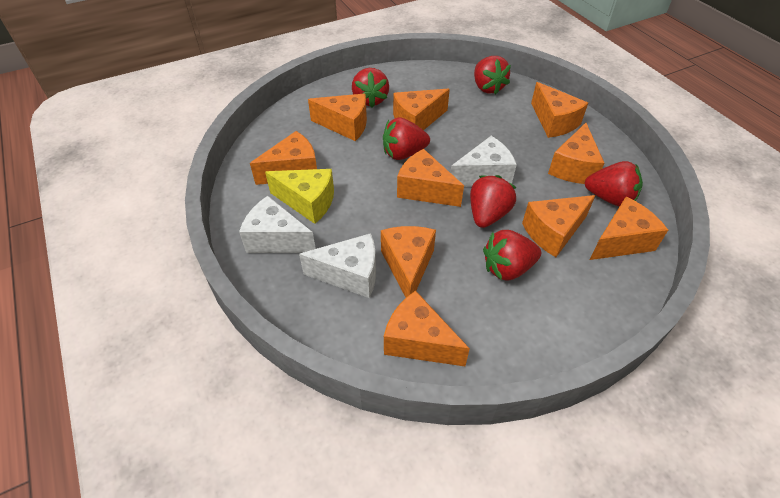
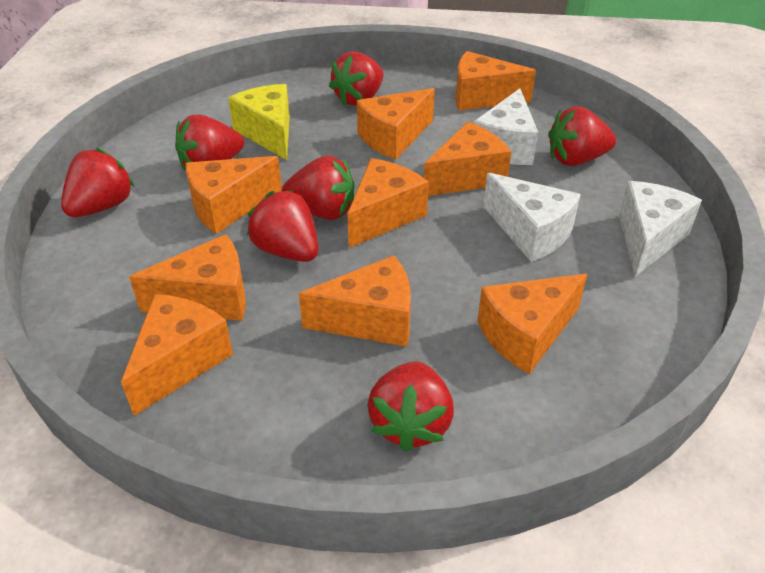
orange cheese: [250,131,317,185] [308,94,367,141] [381,226,436,297] [384,291,470,366] [393,89,450,130] [397,149,464,207] [522,195,596,257] [531,82,588,138] [548,123,604,184] [590,197,668,260] = 10 -> [121,294,233,416] [129,234,246,321] [186,156,282,234] [299,256,411,347] [347,158,429,248] [357,88,435,160] [424,122,511,196] [456,51,536,111] [477,274,587,374] = 9
red strawberry: [352,68,389,108] [383,117,430,160] [470,175,516,228] [474,56,511,94] [483,230,541,281] [585,161,643,207] = 6 -> [61,148,135,217] [175,115,244,171] [247,190,318,262] [282,156,354,220] [329,51,383,106] [367,362,454,452] [548,106,616,166] = 7

